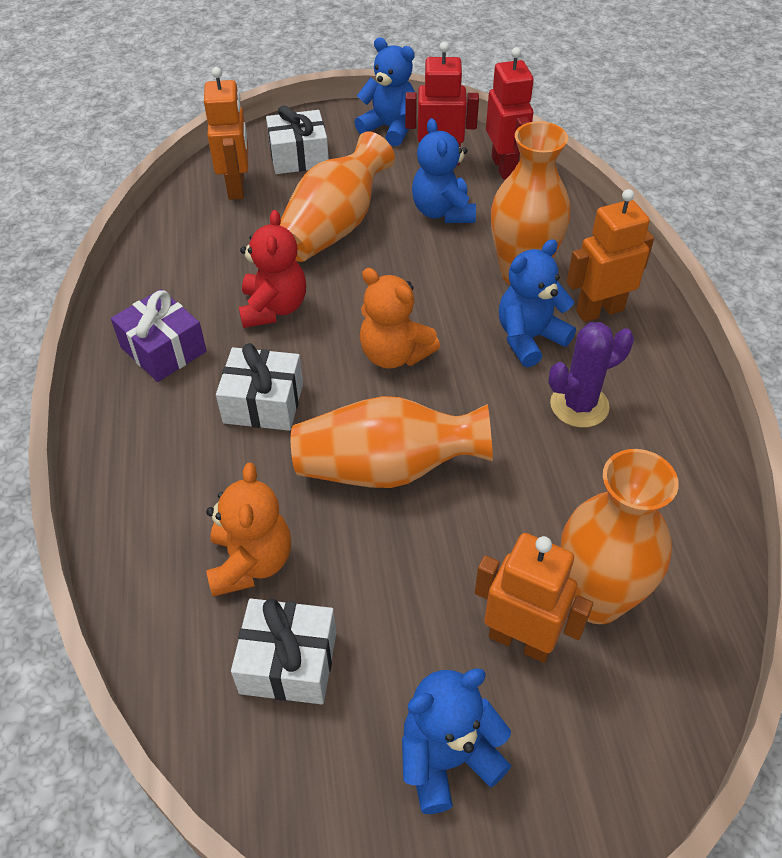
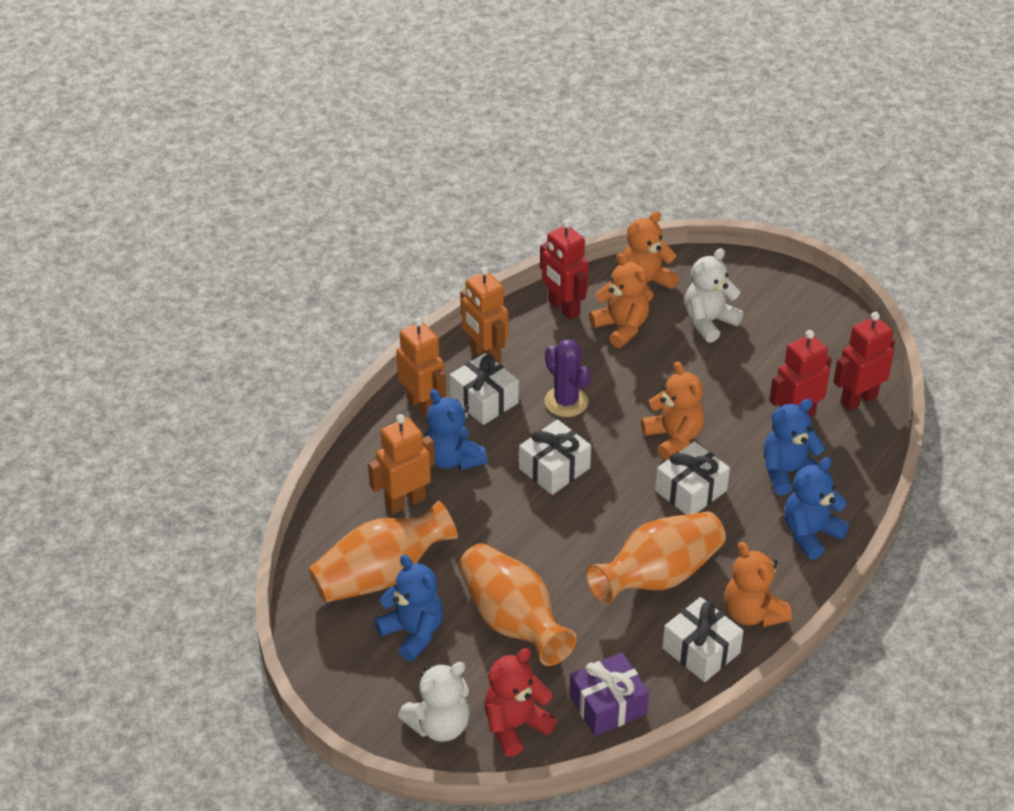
orange teddy bear: [206,463,291,597] [360,268,440,369] = 2 -> [589,253,649,348] [623,211,679,301] [641,361,704,461] [724,542,792,627] = 4
orange vase: [280,131,395,262] [291,396,493,488] [491,121,570,285] [561,449,679,624] = 4 -> [309,501,458,603] [459,543,577,666] [586,512,726,605] = 3
red robot: [405,42,479,166] [486,47,534,179] = 2 -> [540,220,589,320] [769,330,832,418] [833,312,895,411] = 3
white gift: [216,343,303,431] [231,598,336,704] [266,105,329,174] = 3 -> [449,353,519,425] [519,419,591,495] [655,441,730,514] [662,597,744,682] = 4
white teddy bear: none = 0 -> [398,662,470,742] [685,248,743,343] = 2

